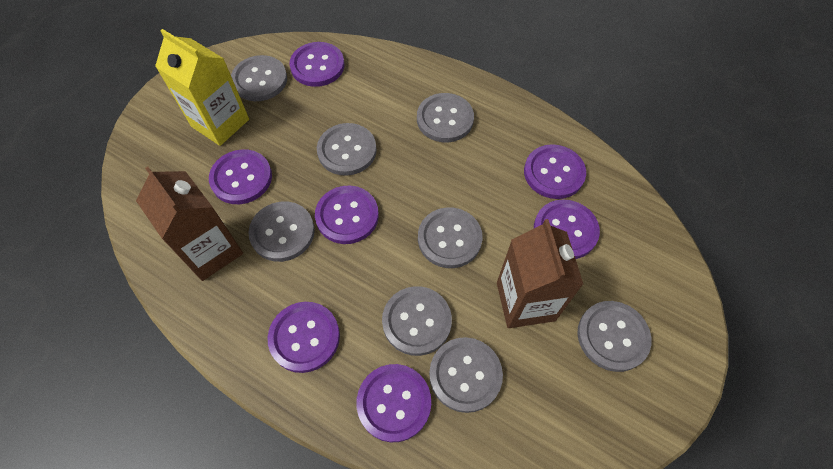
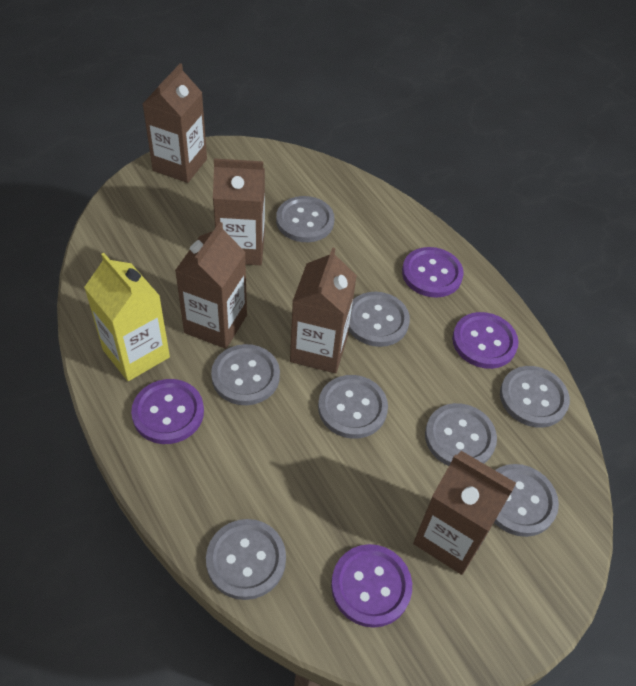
brown carton: [136,167,243,281] [497,219,584,328] = 2 -> [143,63,207,183] [175,222,247,349] [213,158,265,265] [290,248,357,373] [413,451,516,575] = 5
purple button: [209,149,272,204] [268,302,340,373] [289,42,344,87] [315,186,379,244] [356,364,431,442] [524,144,586,199] [534,200,600,259] = 7 -> [131,379,204,444] [331,544,412,628] [402,247,464,298] [452,312,519,369] = 4

